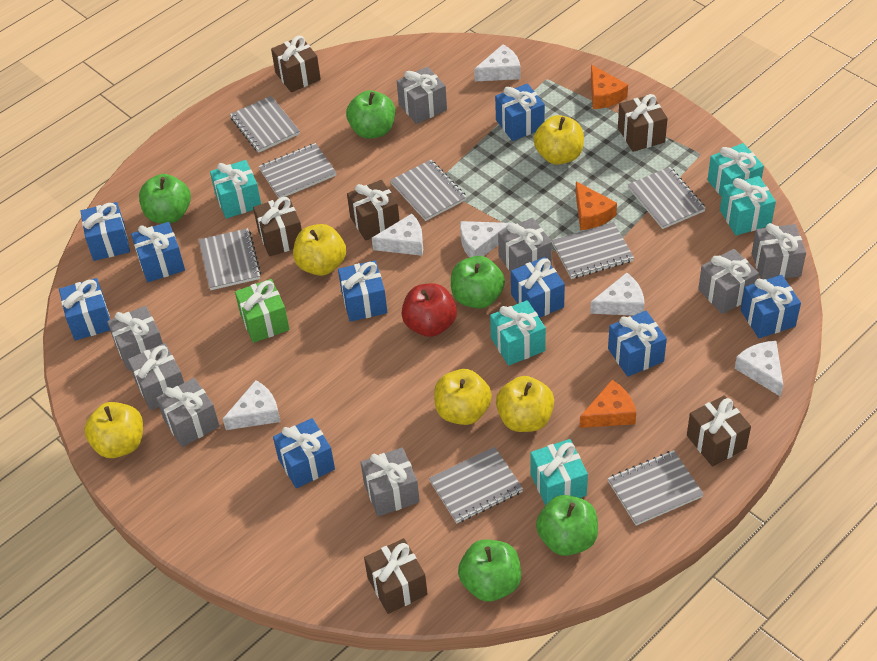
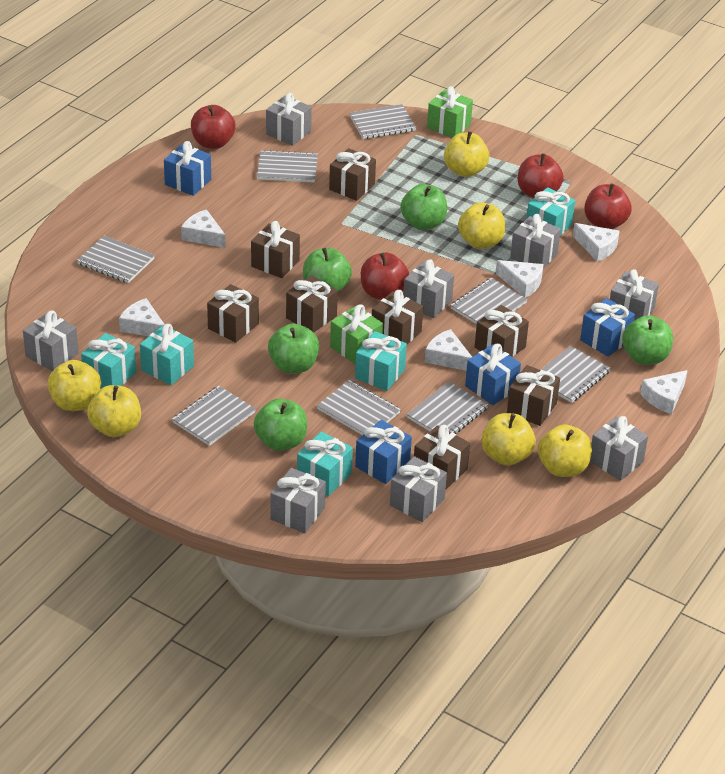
blue gift: [59,278,110,340] [80,202,130,261] [131,222,185,282] [273,418,335,488] [338,260,387,322] [495,83,545,141] [511,257,565,318] [608,311,667,377] [741,275,801,338] = 9 -> [164,141,211,196] [355,420,412,484] [465,344,521,405] [580,298,635,357] = 4
brown gift: [253,196,302,257] [271,36,321,92] [347,180,400,241] [364,538,427,614] [618,94,668,152] [687,395,751,467] = 6 -> [207,284,259,343] [251,221,300,278] [286,275,338,333] [329,148,376,201] [372,290,423,344] [414,425,470,489] [475,305,529,357] [507,365,560,426] = 8
green gift: [235,279,290,343] = 1 -> [330,304,383,364] [427,86,473,138] = 2
orange cheese: [576,182,617,230] [580,380,636,428] [591,65,628,109] = 3 -> none = 0
red apple: [401,283,457,337] = 1 -> [191,105,236,149] [361,253,409,300] [518,153,564,198] [584,183,632,229] = 4
yellow apple: [84,402,143,458] [293,224,346,276] [434,369,492,425] [496,376,554,432] [534,115,584,165] = 5 -> [48,360,101,411] [87,385,141,437] [444,131,490,177] [458,202,505,249] [481,413,536,465] [538,424,592,477] = 6

